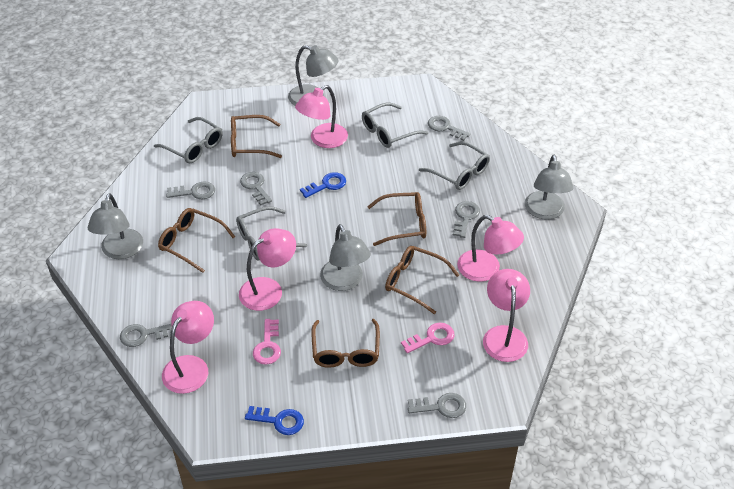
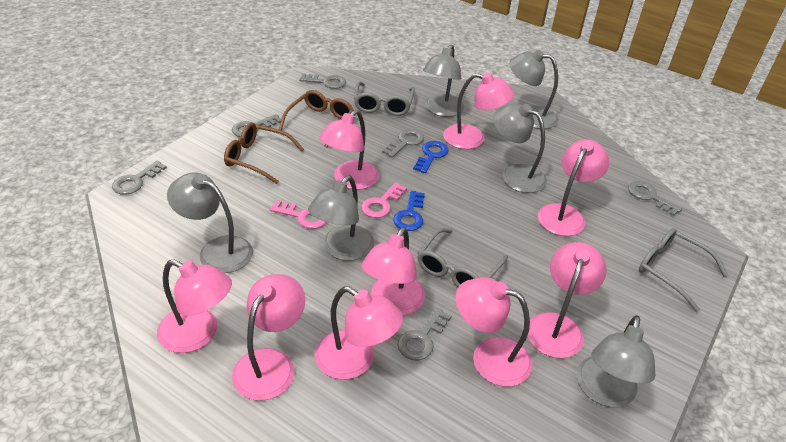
brown glasses: [158,208,235,273] [231,115,282,158] [312,319,380,368] [367,192,426,246] [385,246,459,314] = 5 -> [224,123,304,184] [279,90,354,147] = 2
grey glasses: [154,117,222,163] [236,206,307,261] [362,103,428,148] [419,141,490,190] = 4 -> [354,82,415,116] [417,228,508,287] [639,228,728,312] = 3
grey lamp: [87,193,143,259] [288,45,339,105] [320,224,371,291] [525,155,574,220] = 4 -> [167,172,253,273] [308,175,374,261] [423,44,464,117] [493,103,547,193] [509,50,558,129] [577,315,655,407] = 6
pink lamp: [162,301,214,394] [239,228,296,311] [295,85,348,148] [457,215,524,282] [483,269,530,362] = 5 -> [157,260,232,353] [232,274,305,401] [315,286,403,380] [319,110,379,190] [362,227,425,315] [443,73,514,149] [456,277,532,386] [527,242,607,358] [538,139,609,236] = 9

